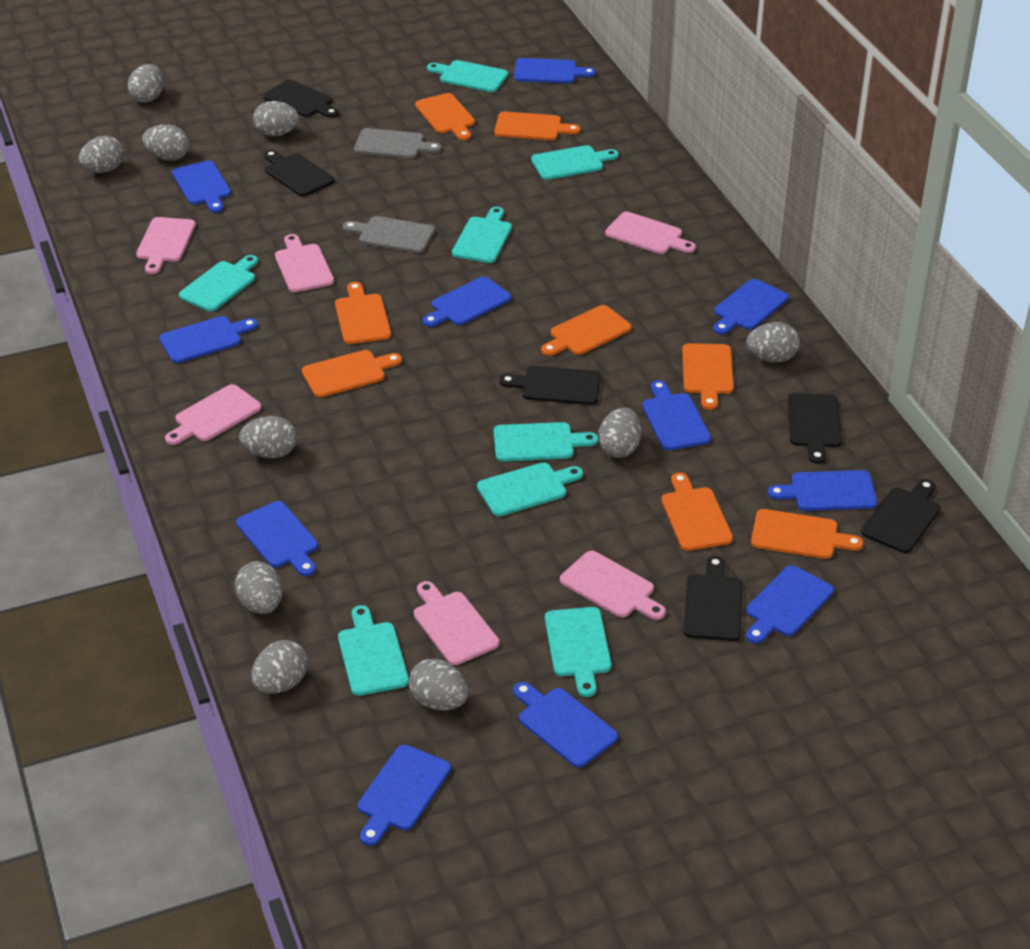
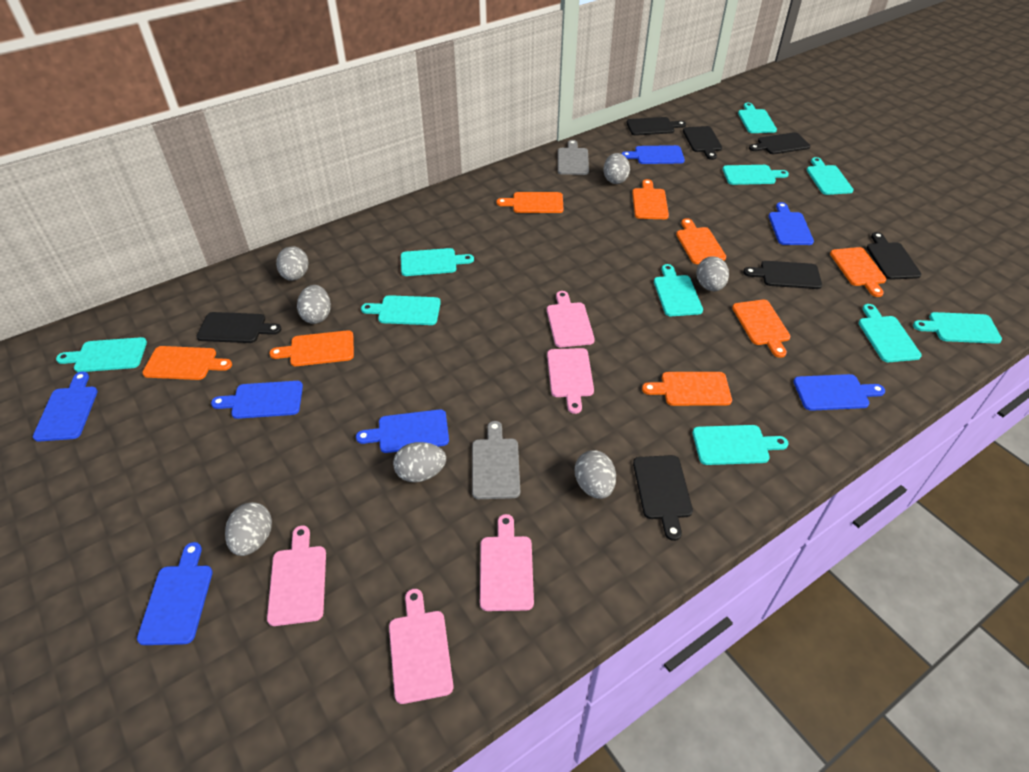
black cutting board: [263,80,339,118] [264,150,334,197] [500,366,601,405] [684,556,742,641] [788,393,842,464] [861,479,941,553] = 6 -> [196,312,281,343] [626,117,686,136] [633,455,693,541] [683,126,722,160] [743,261,822,289] [749,132,811,154] [866,232,922,280] = 7
blue cutting board: [159,316,258,363] [172,160,231,213] [236,501,318,576] [358,745,451,846] [423,276,511,327] [513,682,618,768] [514,58,596,83] [642,380,711,450] [713,279,789,335] [746,565,834,644] [768,470,877,511] = 11 -> [33,372,98,442] [137,542,213,645] [211,381,303,419] [356,409,449,453] [622,145,685,164] [769,202,814,245] [793,374,885,411] = 7
grey egg: [79,136,124,173] [128,64,164,103] [142,124,189,161] [235,561,283,614] [239,416,297,458] [251,640,308,694] [253,101,299,136] [409,659,469,710] [598,408,642,458] [746,322,800,362] = 10 -> [225,502,272,556] [276,246,309,281] [297,285,331,324] [393,442,446,482] [575,450,616,499] [603,153,630,184] [696,256,729,291] = 7
pink cutting board: [136,217,196,274] [165,384,261,445] [275,234,334,292] [414,581,499,665] [560,551,666,620] [605,212,696,254] = 6 -> [267,525,326,626] [389,589,453,704] [480,514,534,611] [547,291,595,347] [547,348,594,414] = 5
turquoise cutting board: [179,255,258,312] [338,605,409,696] [427,60,508,92] [452,207,512,263] [477,462,583,516] [494,422,598,461] [531,145,619,180] [545,607,611,697] = 8 -> [56,337,147,372] [361,295,441,325] [401,248,474,276] [654,264,703,316] [692,425,788,465] [722,165,789,185] [738,103,777,133] [807,157,854,195] [859,304,922,362] [913,312,1002,344] = 10

